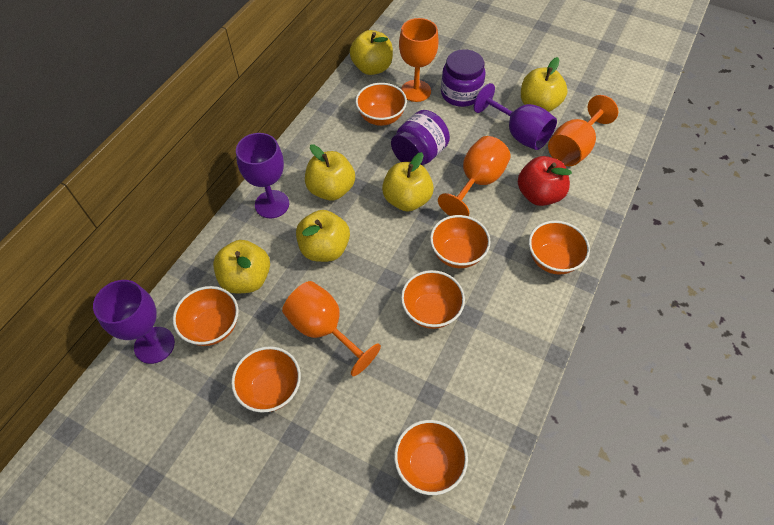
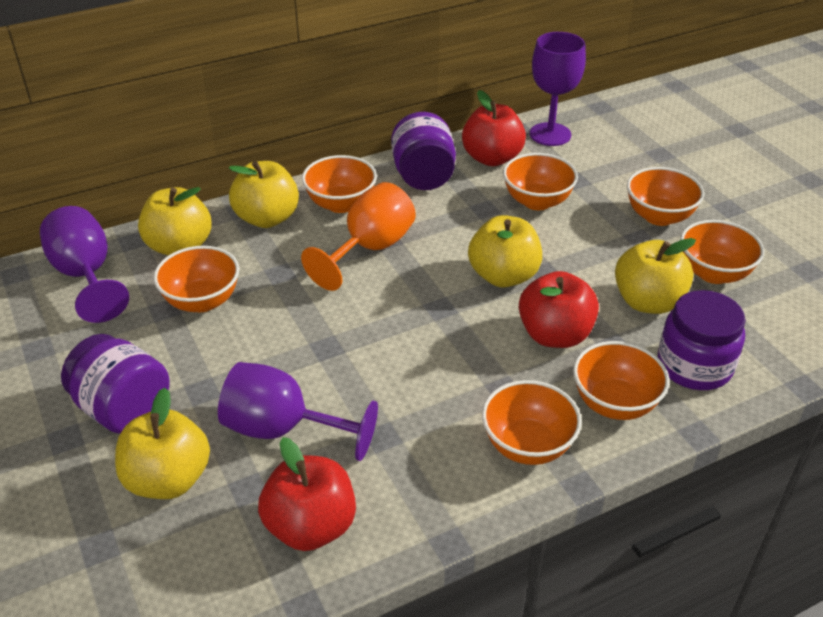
orange goblet: [282,281,381,376] [399,18,439,102] [438,136,511,216] [548,95,618,166] = 4 -> [301,182,416,291] = 1
purple jar: [391,110,450,165] [441,49,485,107] = 2 -> [61,334,169,434] [391,112,456,190] [658,290,746,390] = 3
red apple: [518,156,572,206] = 1 -> [258,437,356,551] [462,90,526,166] [519,271,599,348] = 3
yellow apple: [213,240,270,294] [296,210,350,262] [305,144,355,201] [350,30,393,75] [382,152,434,212] [521,57,567,112] = 6 -> [115,388,210,499] [138,187,212,255] [229,161,299,228] [468,215,542,288] [615,238,696,314] = 5

